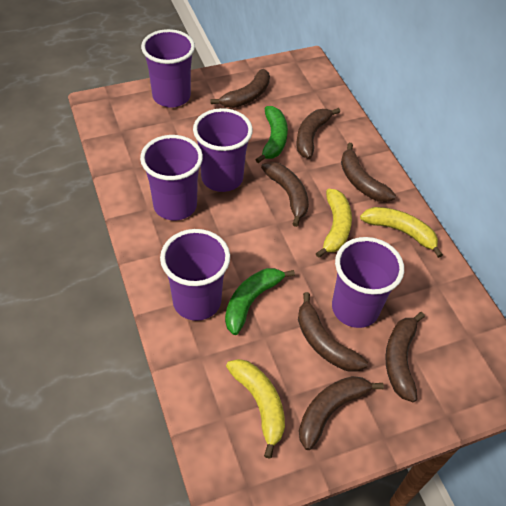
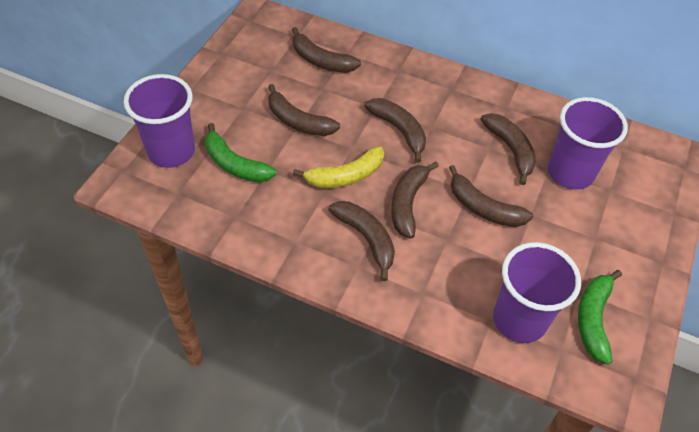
purple cup: [140,135,203,220] [141,29,195,108] [160,229,230,321] [193,108,253,192] [332,237,404,328] = 5 -> [124,74,195,168] [493,242,581,343] [548,97,628,190] = 3
yellow banana: [226,359,285,459] [316,189,352,258] [360,207,443,258] = 3 -> [293,146,384,188] = 1

